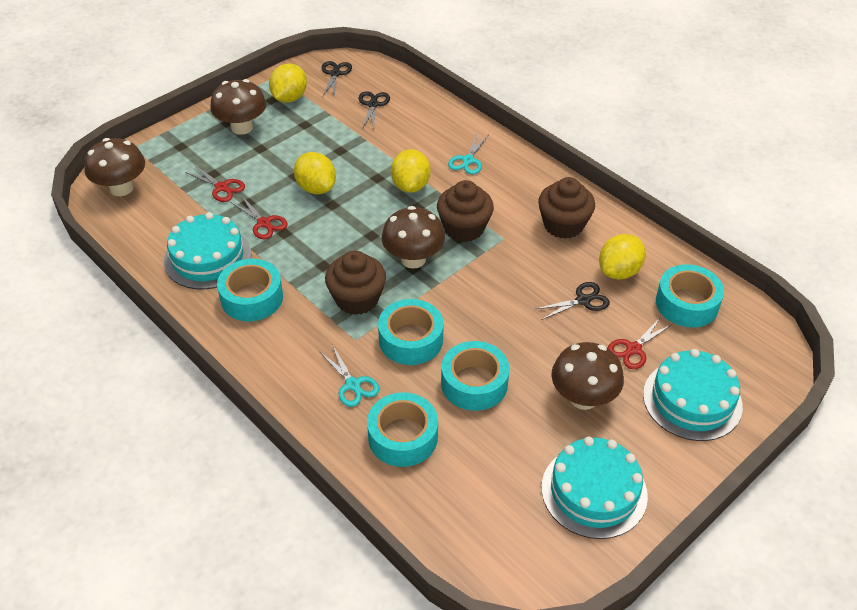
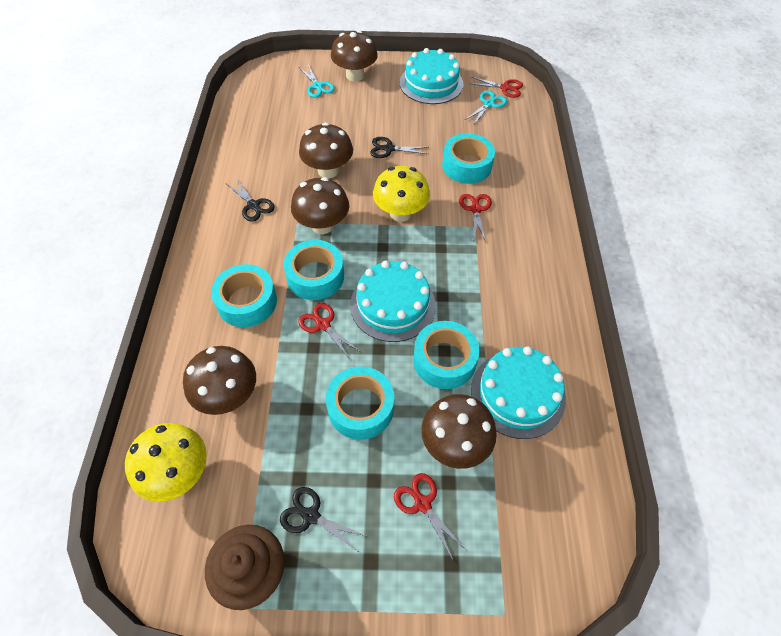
brown cupcake: [325,251,386,315] [437,180,494,242] [538,177,595,239] = 3 -> [205,525,285,610] = 1
brown mushroom: [84,138,145,196] [210,79,266,135] [382,206,445,269] [551,342,624,410] = 4 -> [183,346,256,415] [291,177,349,234] [299,123,353,178] [331,30,378,82] [421,394,497,469] = 5
red scissors: [185,165,245,202] [231,197,288,239] [608,318,673,369] = 3 -> [298,303,361,361] [394,473,467,562] [459,194,492,242] [469,77,523,98] = 4
yellow lemon: [269,63,307,103] [294,152,336,194] [391,149,431,193] [599,234,646,280] = 4 -> none = 0
yellow mushroom: none = 0 -> [125,423,207,502] [373,166,430,222] = 2

